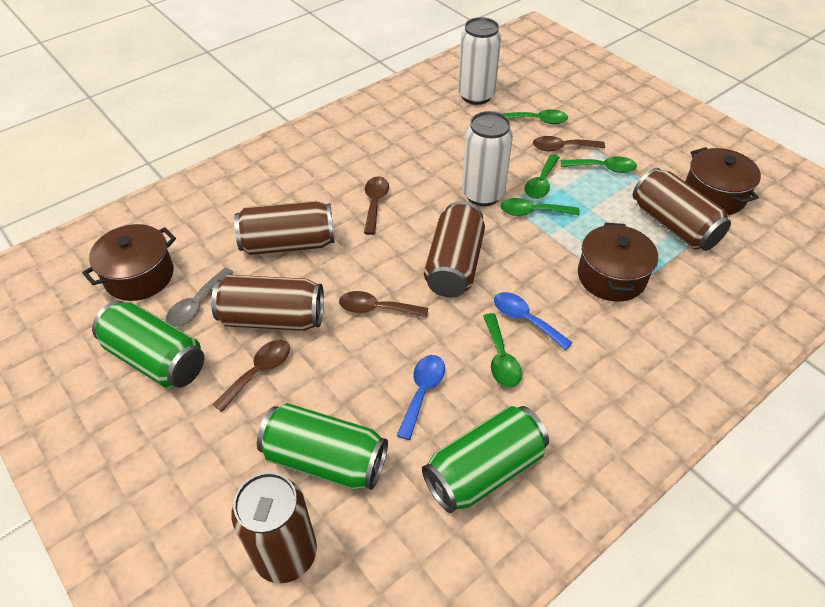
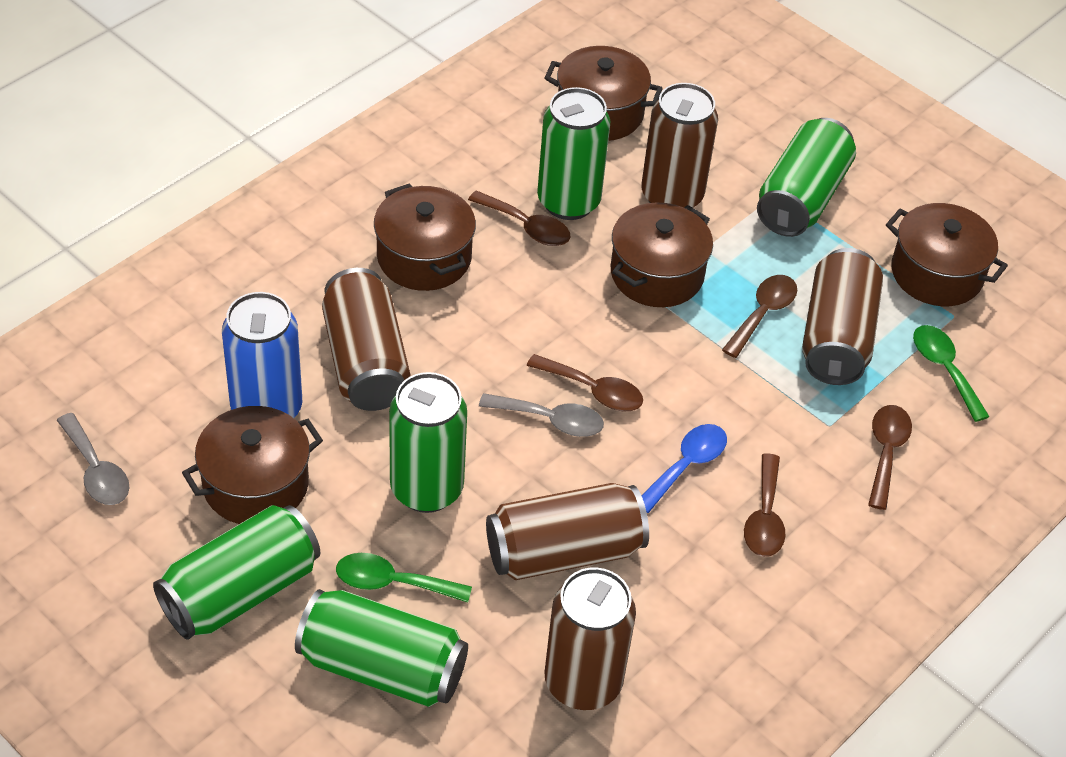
blue can: none = 0 -> [222,292,302,418] = 1
blue spoon: [396,355,445,440] [494,292,573,350] = 2 -> [641,424,727,513] = 1
brown pot: [82,224,176,301] [578,223,658,302] [685,147,761,215] = 3 -> [182,406,323,524] [374,183,476,291] [544,46,663,141] [611,203,713,307] [886,203,1008,306] = 5
brown spoon: [213,340,290,412] [339,291,428,318] [364,176,389,235] [533,136,605,151] = 4 -> [468,190,570,246] [527,354,643,412] [722,275,797,358] [744,453,785,557] [868,405,912,510] = 5
green can: [92,301,204,388] [257,403,388,490] [422,406,549,513] = 3 -> [153,505,320,640] [295,589,468,707] [389,372,467,513] [537,87,611,220] [757,118,856,237] = 5
green spoon: [483,313,522,388] [500,198,580,216] [501,110,568,124] [525,154,560,199] [561,156,637,173] = 5 -> [336,553,472,603] [913,325,990,422] = 2
grey spoon: [166,268,233,327] = 1 -> [57,413,129,505] [479,393,604,437] = 2
white can: [458,17,501,105] [462,111,513,206] = 2 -> none = 0

